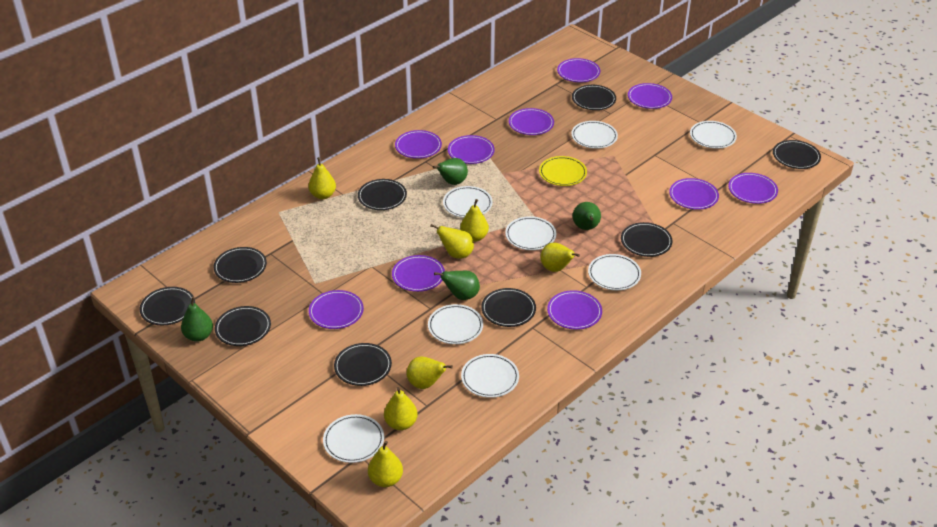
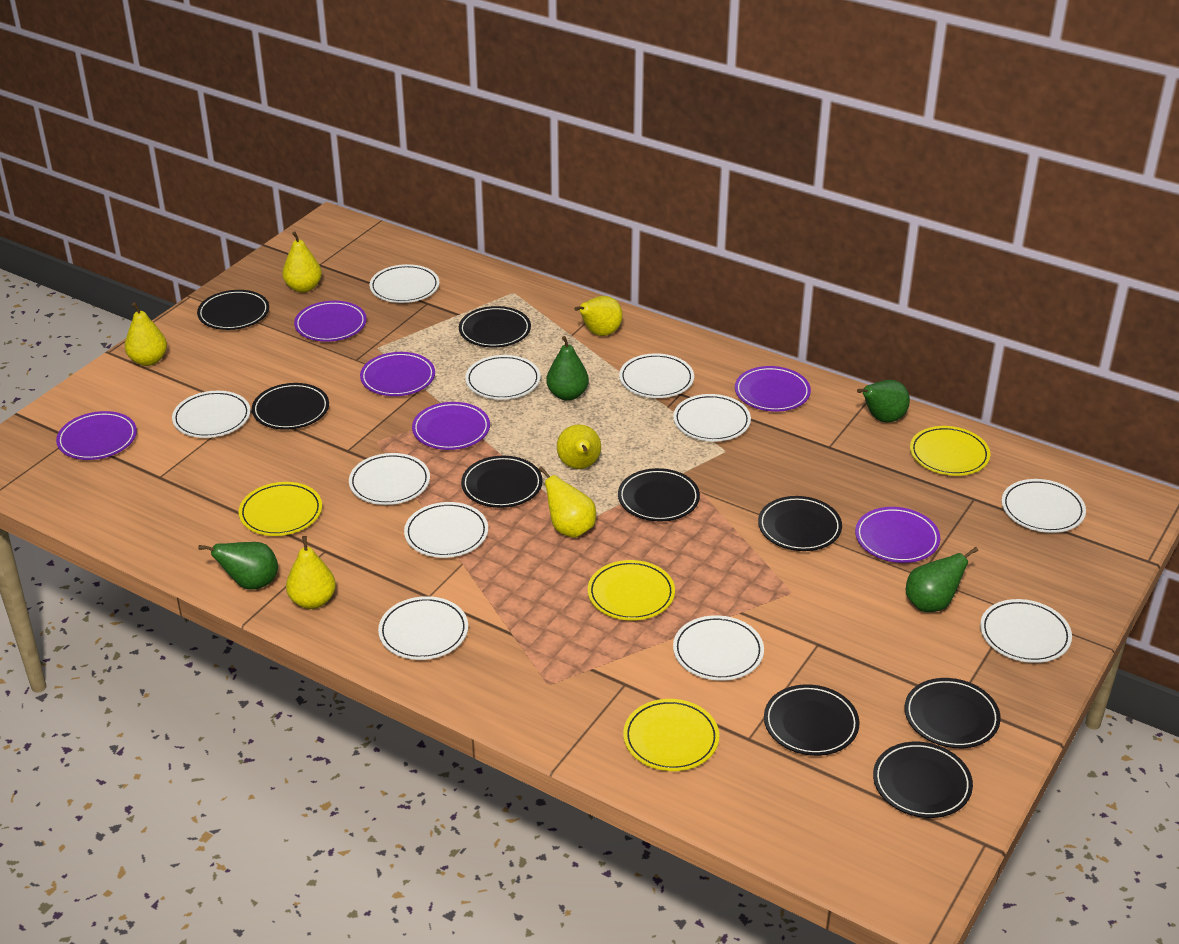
purple plate: [309,290,364,329] [392,255,445,292] [395,130,442,159] [448,135,495,164] [509,108,554,135] [547,290,602,330] [557,58,600,83] [628,83,672,109] [669,178,719,210] [729,173,778,204] = 10 -> [56,411,137,460] [294,301,367,342] [360,352,435,396] [412,402,490,450] [735,366,811,412] [855,507,940,563] = 6
white plate: [323,414,384,463] [428,304,483,344] [443,186,492,218] [461,354,519,398] [505,216,556,250] [571,121,618,149] [588,254,641,290] [690,121,737,149] = 8 -> [172,391,251,438] [349,453,430,505] [370,264,439,303] [378,596,468,660] [404,502,488,558] [465,355,540,400] [619,353,694,398] [673,394,751,442] [673,615,764,681] [980,599,1072,663] [1002,479,1086,533] = 11
yellow pear: [308,157,336,199] [368,441,403,487] [384,387,418,430] [406,356,453,389] [430,224,474,259] [460,199,489,242] [540,243,580,272] = 7 -> [125,302,167,366] [282,231,322,292] [286,536,336,609] [538,466,596,538] [557,424,601,469] [574,296,622,336] = 6
yellow plate: [539,156,587,186] = 1 -> [239,482,322,536] [588,560,675,621] [623,699,719,771] [910,426,990,476] = 4

